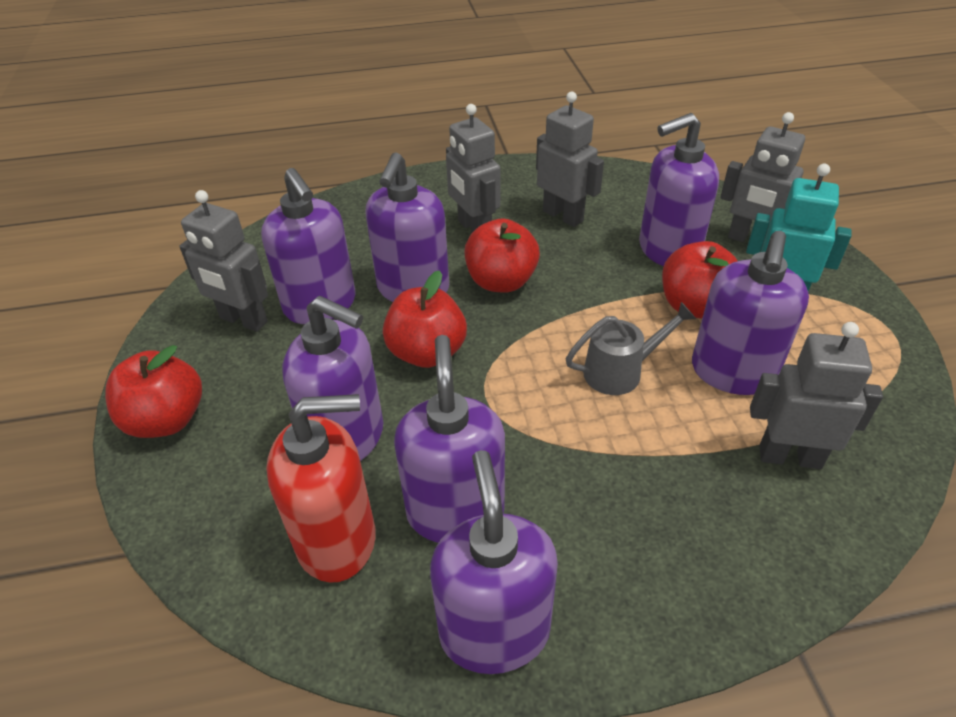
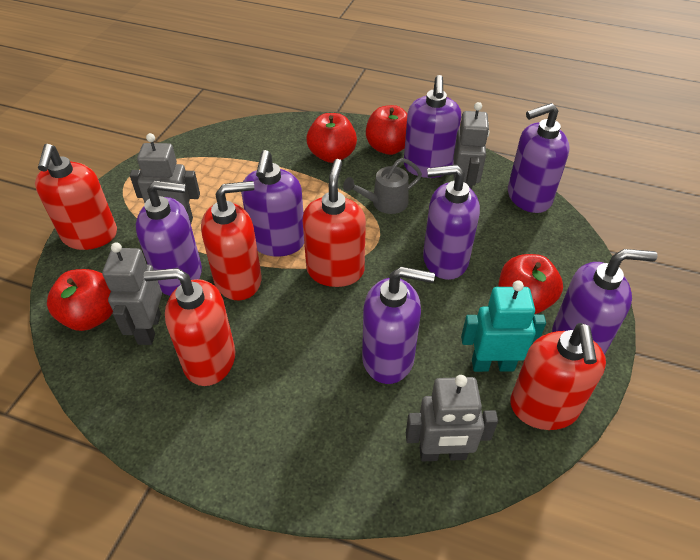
grey robot: [179,190,268,332] [446,104,500,234] [536,92,604,227] [720,112,805,246] [750,322,883,469] = 5 -> [102,242,162,345] [130,133,200,223] [406,375,498,461] [453,102,489,189] = 4
red soap dispenser: [266,394,376,583] = 1 -> [35,144,117,250] [144,268,235,386] [201,181,262,300] [303,159,366,287] [510,323,606,430] = 5

